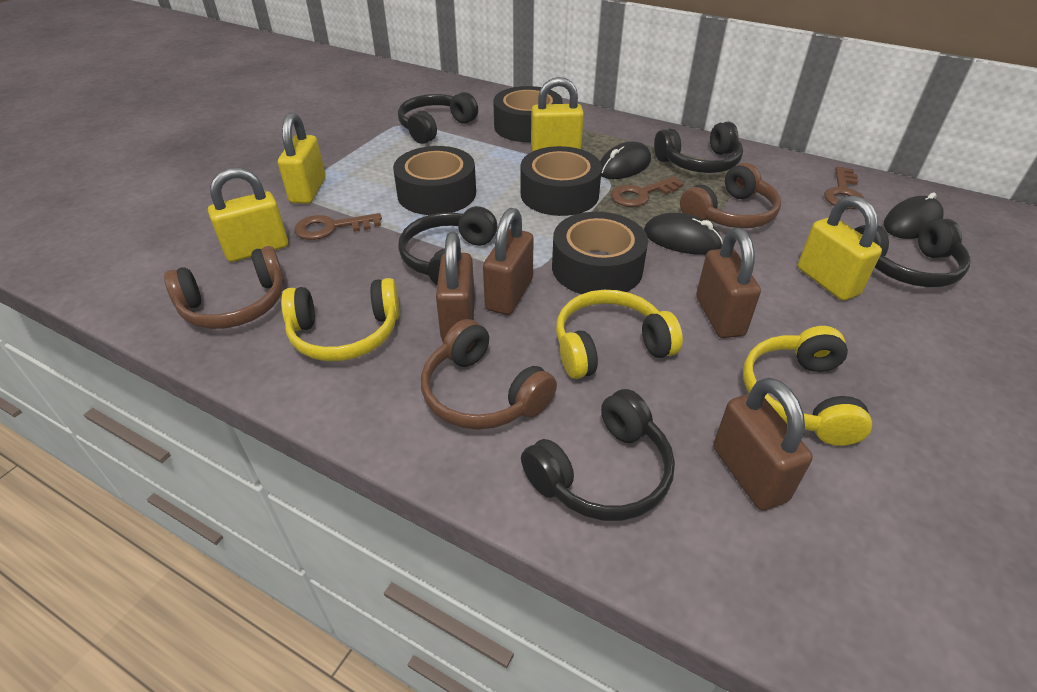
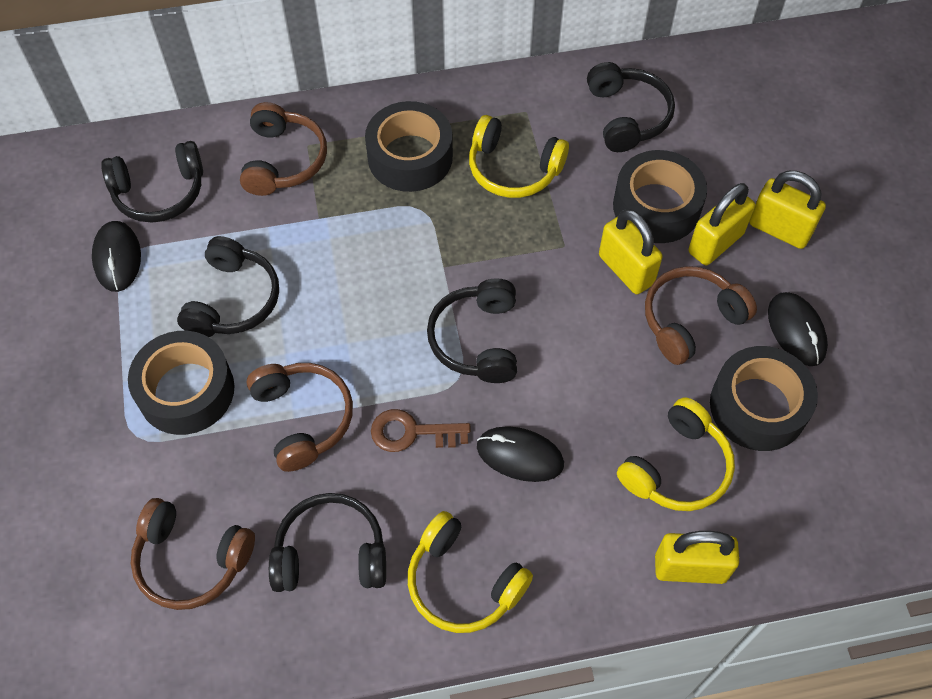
brown headphones: [164,246,285,329] [421,319,557,430] [680,163,781,228] = 3 -> [131,498,255,610] [240,102,327,196] [247,363,353,472] [645,266,757,365] = 4
brown key: [294,213,382,240] [611,176,684,207] [824,166,864,209] = 3 -> [371,409,471,452] = 1
brown padlock: [436,232,475,341] [483,208,534,315] [696,228,761,338] [713,378,813,510] = 4 -> none = 0

